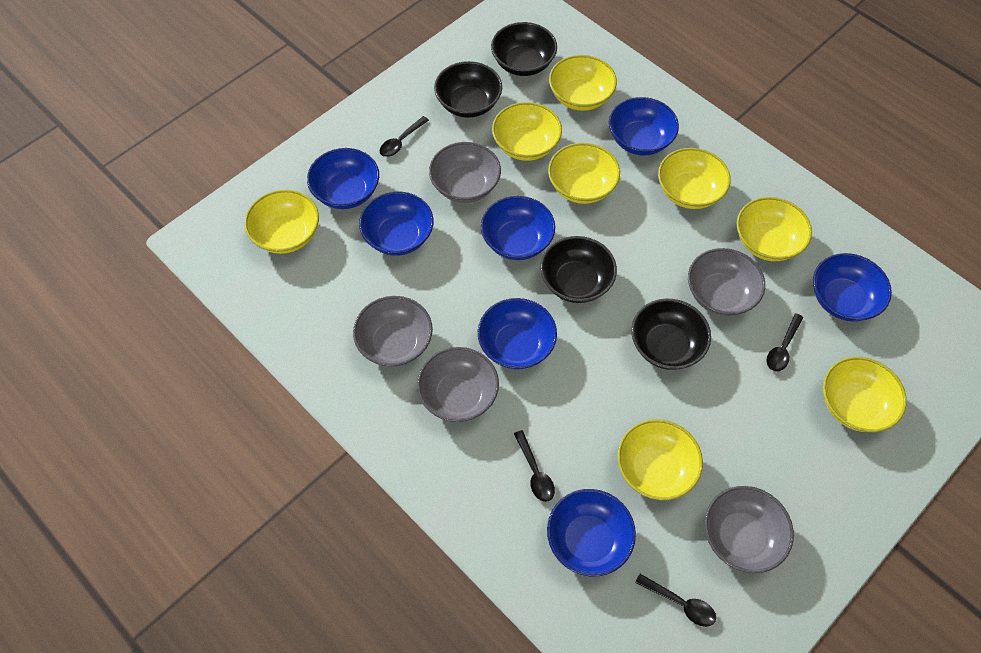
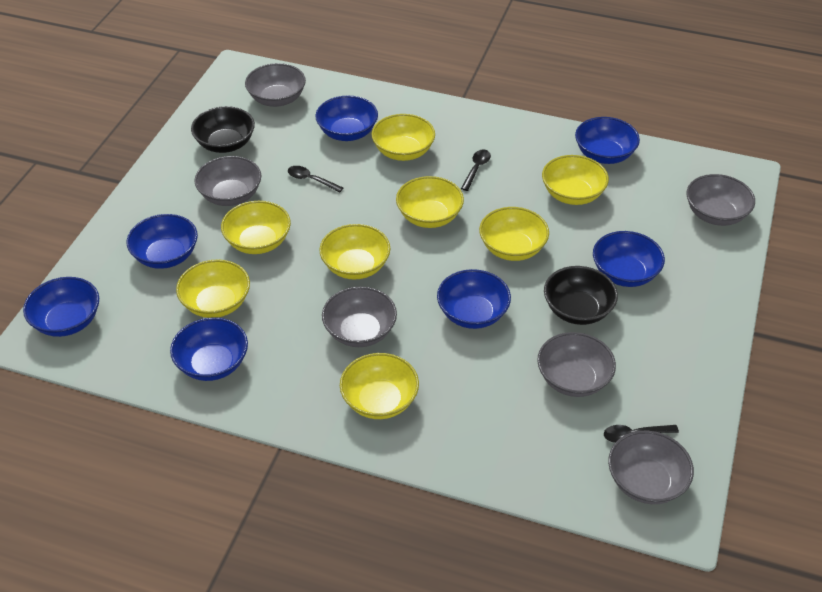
black bowl: [434,61,502,118] [491,22,557,76] [540,236,617,303] [631,299,711,370] = 4 -> [191,106,255,153] [544,266,618,325] = 2
black spoon: [380,116,429,157] [514,430,555,502] [635,574,716,627] [767,313,803,372] = 4 -> [288,166,343,192] [461,150,491,191] [604,425,679,443] = 3
grey bowl: [353,296,433,367] [417,347,499,422] [429,142,501,203] [688,248,765,316] [704,486,794,573] = 5 -> [194,156,261,206] [245,63,306,107] [322,287,397,347] [537,332,616,397] [608,431,694,504] [686,174,755,226] = 6

